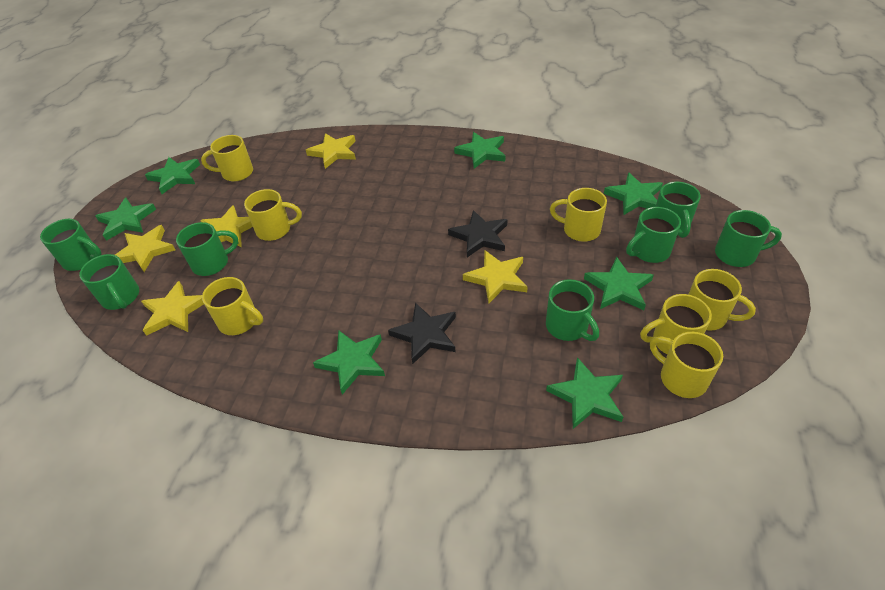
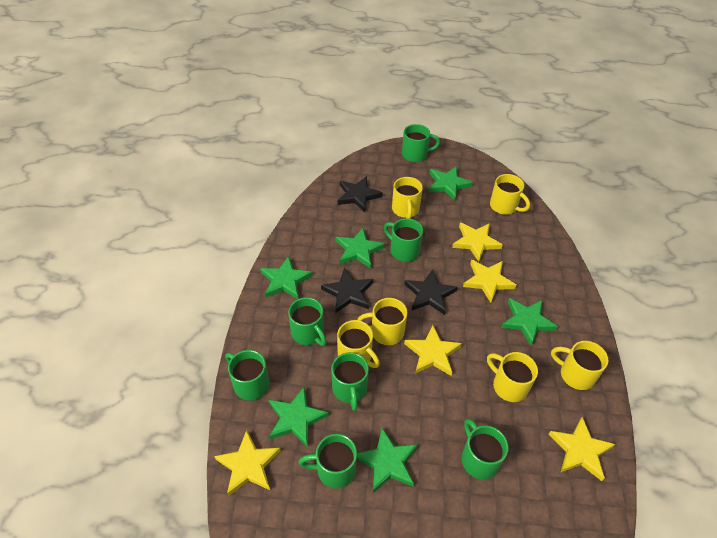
black star: [388,303,456,364] [448,210,507,257] = 2 -> [321,268,373,313] [338,176,383,212] [404,269,458,315] = 3
green star: [95,197,156,241] [145,157,200,194] [313,330,385,395] [454,132,505,169] [546,357,623,429] [584,257,654,310] [604,172,663,215] = 7 -> [260,256,312,299] [269,386,329,447] [336,228,385,269] [357,428,418,492] [428,166,473,201] [501,298,558,346] = 6
yellow mug: [201,135,253,182] [202,277,263,335] [244,189,302,241] [550,188,607,242] [640,294,712,354] [650,332,723,398] [688,269,756,331] = 7 -> [337,320,380,368] [357,298,407,345] [392,177,423,219] [487,352,538,402] [490,174,530,215] [551,341,608,390] = 6

